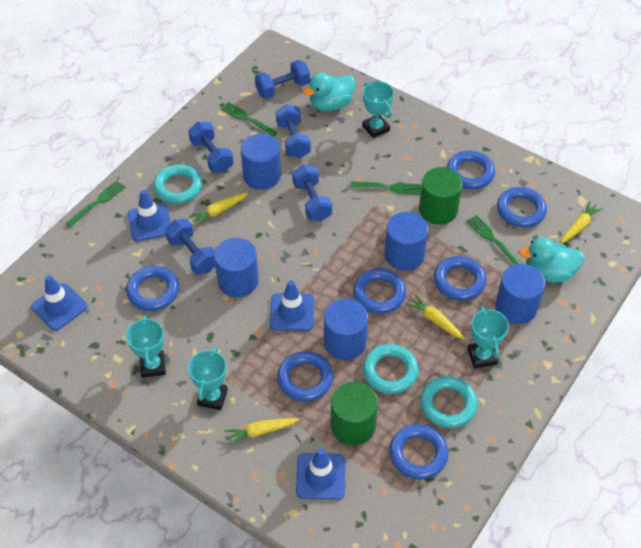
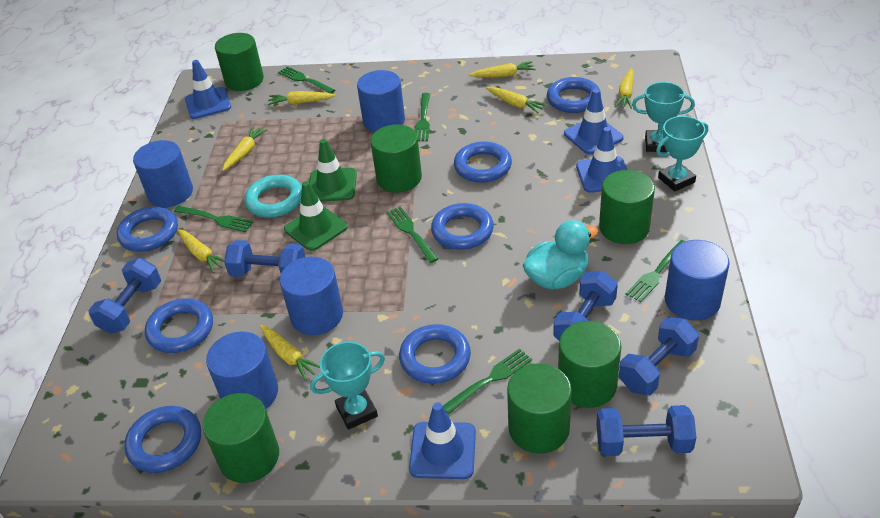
green cylinder: [331,381,378,445] [419,167,462,225] = 2 -> [202,393,279,483] [215,33,264,91] [370,125,422,193] [507,363,572,454] [558,321,621,408] [599,170,655,244] = 6
green fork: [65,180,125,227] [221,102,278,137] [350,181,421,195] [466,215,522,265] = 4 -> [174,206,253,232] [278,66,335,94] [386,206,438,263] [415,93,430,141] [443,348,532,414] [626,240,685,302] = 6
green traffic cone: none = 0 -> [284,181,348,251] [309,139,357,202] = 2
turquoise duck: [303,73,355,111] [519,237,584,283] = 2 -> [523,220,598,290] = 1
turquoise ring: [153,164,202,204] [363,344,419,394] [420,376,478,428] = 3 -> [245,175,302,218] = 1
turquoise trophy: [126,315,166,378] [188,347,228,410] [362,81,394,138] [468,306,509,369] = 4 -> [310,342,385,430] [632,82,695,152] [656,116,708,192] = 3
yellow carrot: [189,193,248,227] [224,418,300,446] [405,294,465,339] [561,201,603,244] = 4 -> [177,229,224,273] [222,126,267,171] [259,325,320,381] [268,91,336,105] [469,61,536,77] [486,87,547,113] [615,68,634,109] = 7

